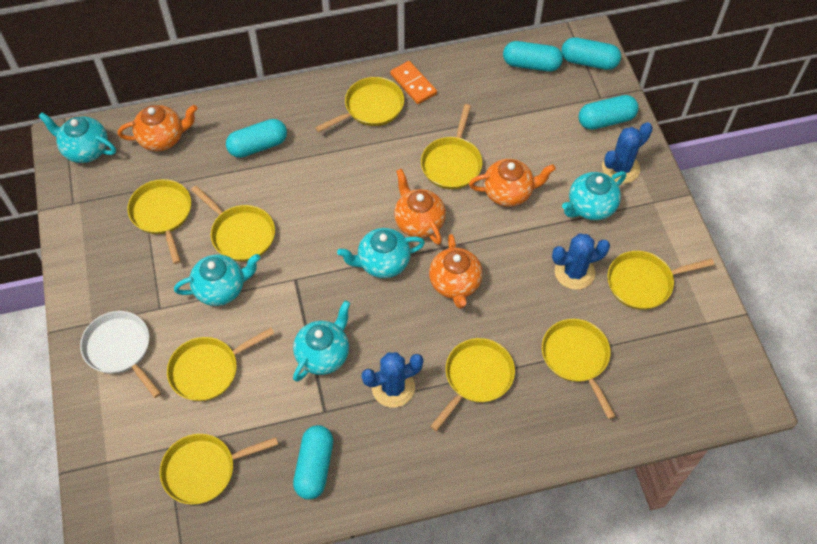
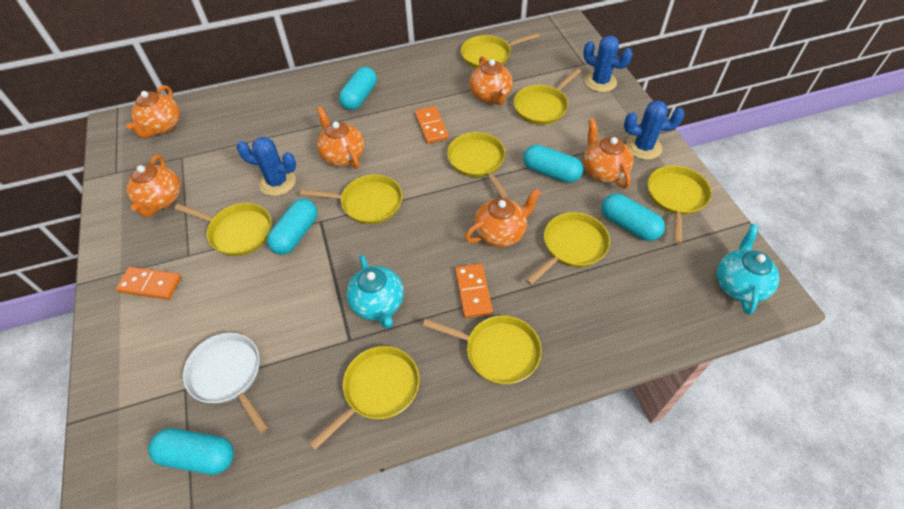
orange domino: [390,61,437,104] = 1 -> [116,267,181,300] [415,106,449,144] [455,264,493,318] = 3
orange teapot: [118,105,198,151] [394,169,446,245] [429,234,483,309] [469,159,556,207] = 4 -> [126,155,181,217] [127,85,180,138] [317,107,364,169] [465,189,541,247] [469,56,513,105] [583,118,633,188] = 6
turquoise teapot: [38,112,116,163] [174,254,260,306] [293,301,350,382] [337,228,425,278] [562,171,626,220] = 5 -> [346,254,404,329] [716,224,779,315] = 2

